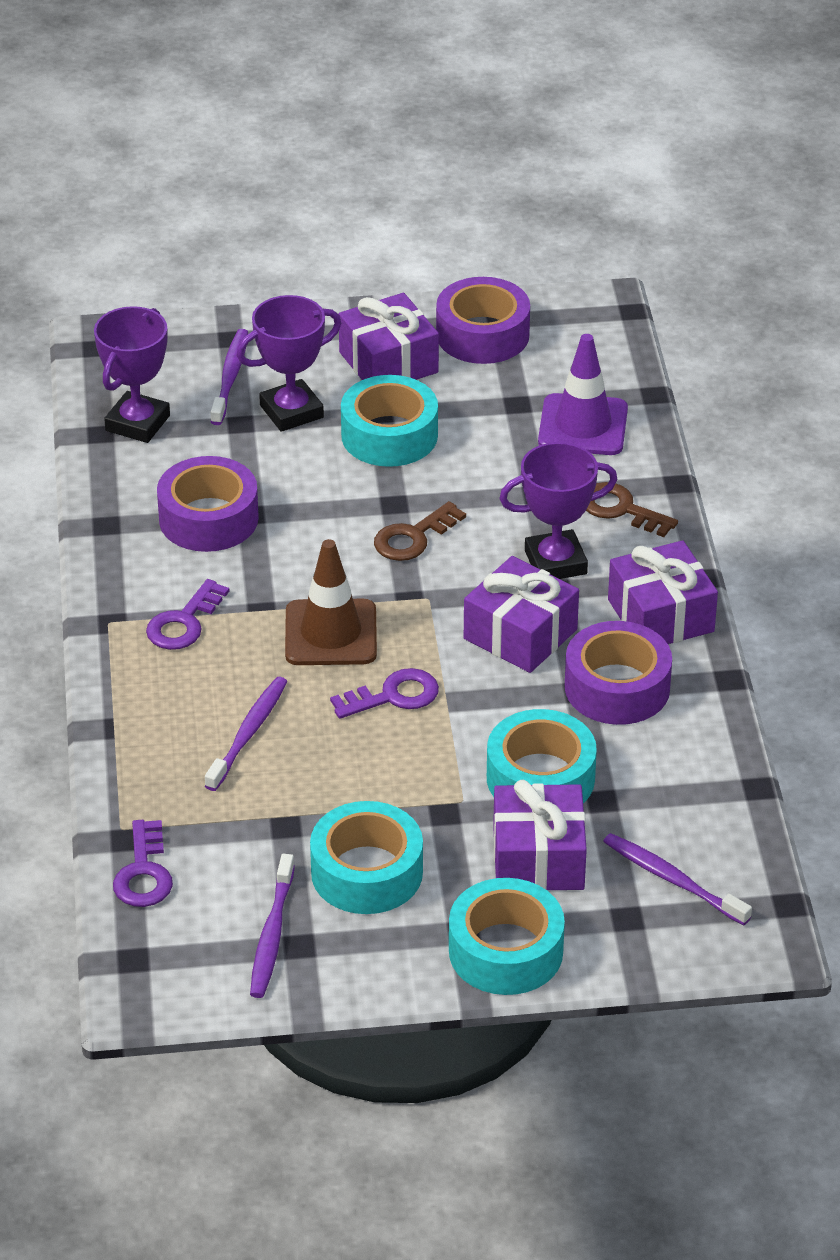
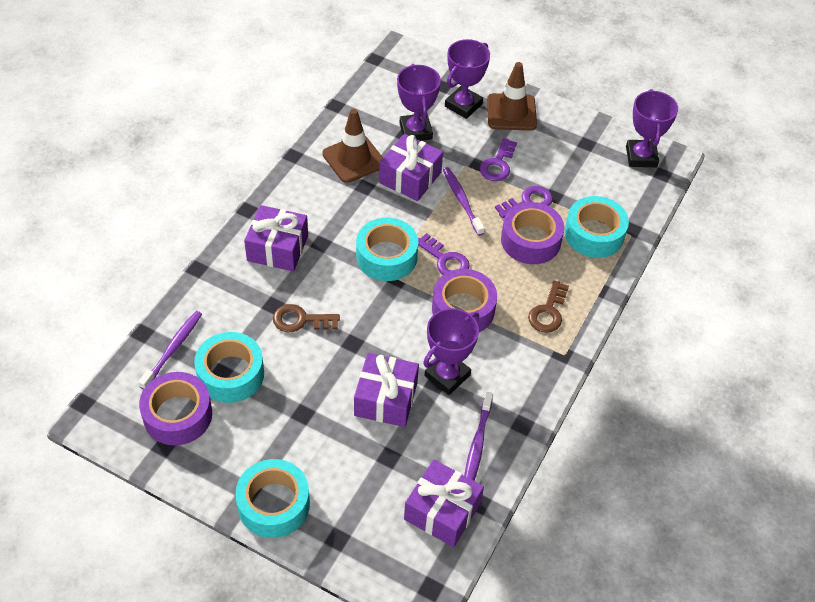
brown traffic cone: [285,539,377,665] = 1 -> [322,109,383,183] [487,62,537,131] = 2
purple toothbrush: [205,677,288,791] [211,329,248,425] [250,854,295,998] [603,833,752,925] = 4 -> [138,311,202,390] [443,167,485,236] [464,392,493,481] = 3
purple traffic cone: [538,334,628,455] = 1 -> none = 0
purple trophy: [94,306,170,443] [236,295,341,432] [499,442,617,579] = 3 -> [397,64,441,141] [423,308,479,395] [445,39,490,119] [626,89,678,167] = 4

